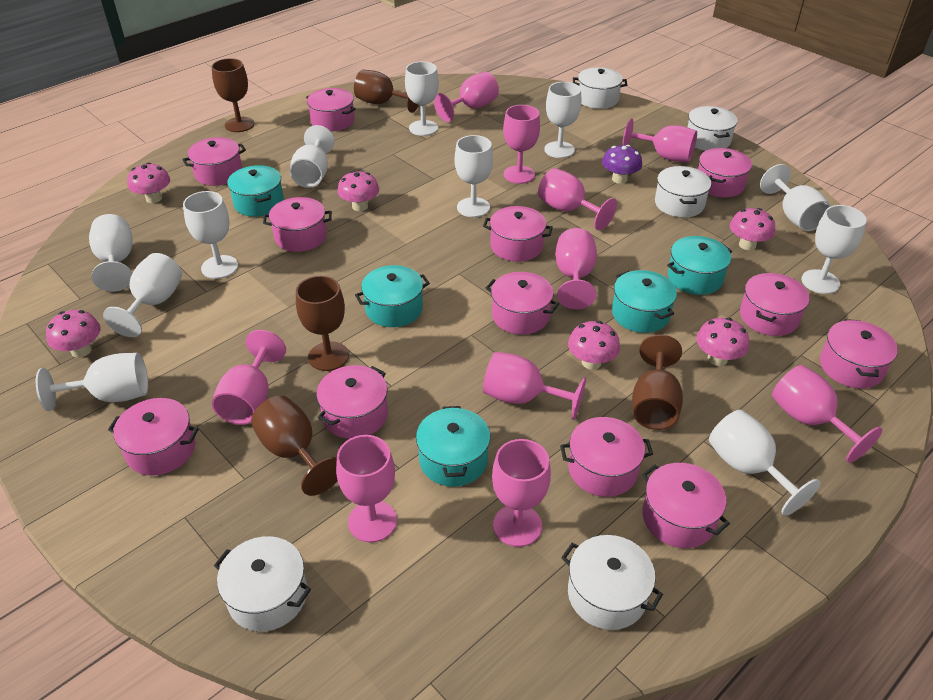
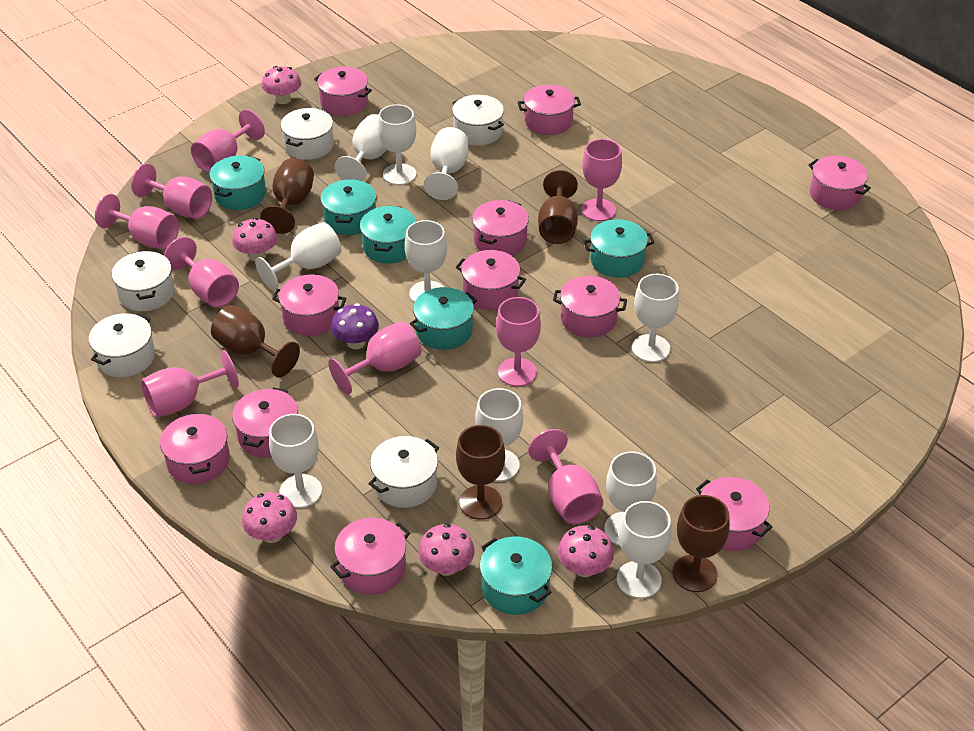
pink goblet: [212,330,286,425] [336,435,397,543] [434,72,499,122] [483,352,586,420] [492,439,551,547] [503,105,540,184] [538,168,617,230] [555,228,597,309] [622,118,697,162] [772,365,882,463] = 10 -> [95,194,179,249] [131,163,212,219] [141,350,239,417] [164,237,239,307] [191,109,265,173] [328,321,421,395] [496,297,541,387] [528,429,603,524] [582,139,622,221] = 9
pink mushroom: [46,310,100,358] [127,162,170,203] [337,171,379,211] [568,321,620,370] [696,318,749,366] [730,208,775,250] = 6 -> [232,218,278,261] [242,492,297,543] [262,66,301,104] [419,523,475,576] [558,525,614,577] = 5
pink pot: [108,398,199,476] [182,137,246,186] [263,197,332,252] [306,88,356,131] [316,365,388,439] [483,206,553,262] [486,272,559,335] [560,417,653,497] [642,463,730,548] [698,148,752,197] [740,273,810,336] [820,319,898,388] = 12 -> [160,412,230,484] [232,387,298,458] [272,274,346,336] [314,67,372,116] [330,518,410,595] [456,250,526,310] [472,200,529,256] [518,85,581,135] [553,276,627,338] [696,477,772,551] [808,156,871,210] = 11
turquoise pot: [227,165,284,217] [355,265,430,327] [416,406,490,487] [612,270,677,333] [667,236,732,295] = 5 -> [209,155,266,210] [320,179,376,235] [360,206,416,263] [410,287,477,350] [480,536,552,615] [583,219,654,278] = 6
white goblet: [36,353,148,411] [89,214,133,292] [103,253,182,337] [183,191,238,279] [290,125,335,188] [405,62,439,136] [455,135,493,217] [544,82,581,158] [709,410,820,516] [760,164,831,231] [802,205,867,294] = 11 -> [255,222,341,291] [269,414,322,508] [335,114,387,182] [378,104,416,185] [405,220,447,303] [424,127,469,200] [475,388,523,482] [604,451,657,546] [617,501,671,599] [632,274,679,362] = 10

